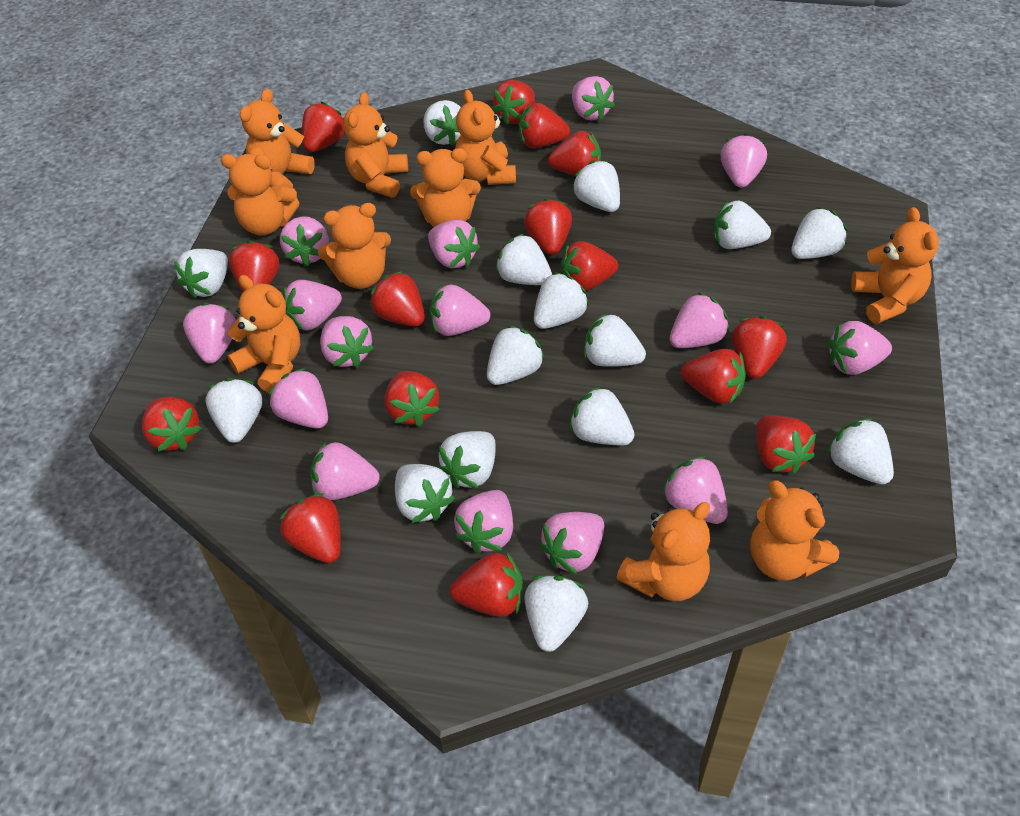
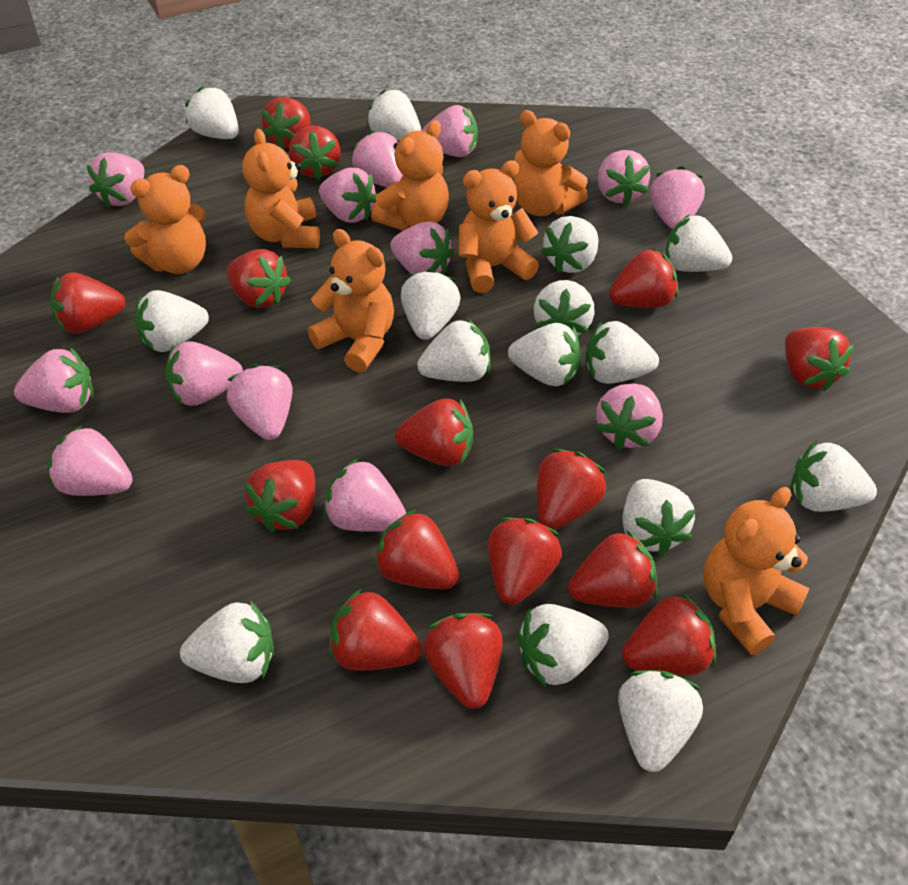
orange teddy bear: [221,154,299,236] [227,275,300,393] [240,89,315,188] [318,203,391,289] [343,92,408,198] [410,148,481,227] [455,90,516,185] [616,502,710,601] [750,480,839,581] [851,207,939,324] = 10 -> [124,165,206,274] [242,129,320,248] [308,229,394,373] [371,120,449,231] [459,160,539,293] [514,110,588,216] [703,487,809,655] = 7
pink strawberry: [183,303,236,364] [269,368,328,429] [280,216,329,267] [283,280,342,331] [310,442,380,500] [320,316,374,367] [428,220,480,268] [430,285,490,336] [454,490,513,554] [539,512,604,575] [572,76,615,121] [662,456,728,524] [670,293,729,348] [721,133,767,188] [828,321,892,375] = 15 -> [14,348,94,413] [48,425,133,496] [87,152,144,208] [165,341,243,406] [227,364,293,440] [319,168,377,223] [324,458,406,532] [351,130,403,187] [390,222,454,275] [421,105,478,157] [595,383,663,450] [598,150,650,205] [650,166,705,229] = 13

